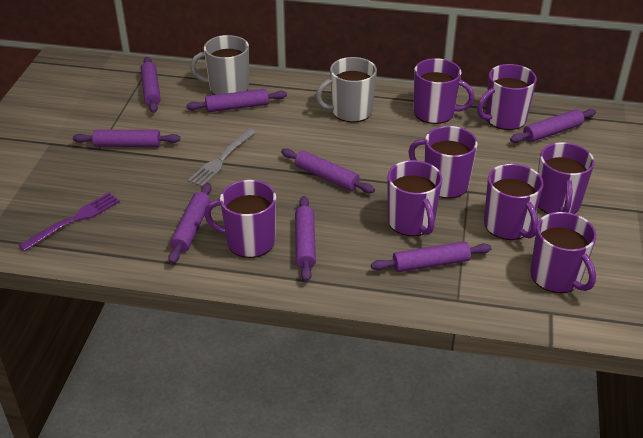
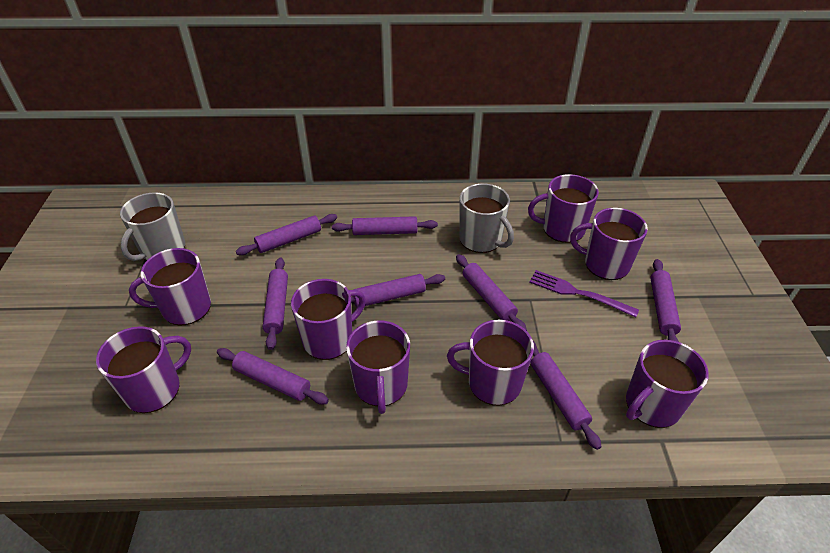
grey fork: [188,128,256,187] = 1 -> none = 0

